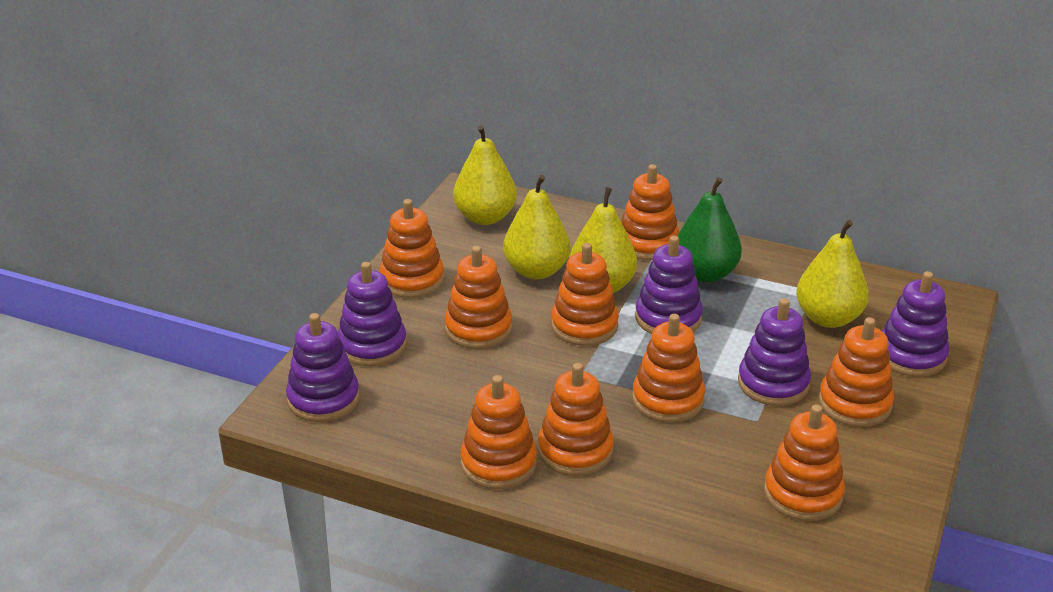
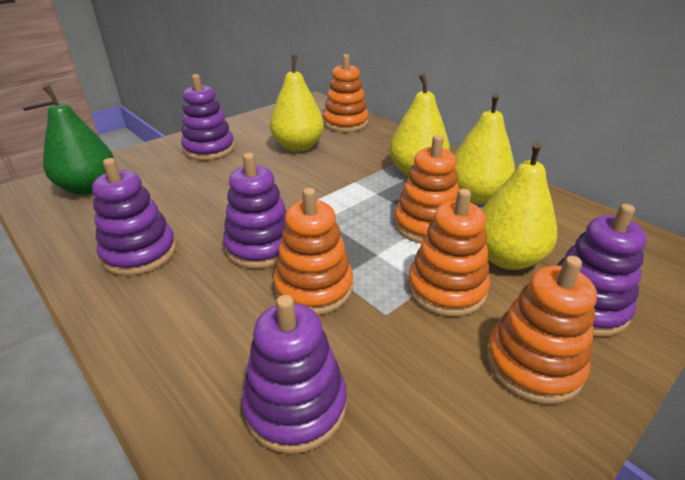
orange stacking toy: [379,199,444,298] [445,246,512,349] [460,375,537,489] [538,363,614,476] [551,243,619,346] [621,164,679,260] [632,314,705,423] [764,405,845,521] [819,317,894,427] = 9 -> [273,188,353,315] [323,54,369,132] [394,135,459,243] [408,189,490,317] [486,256,597,404] = 5

